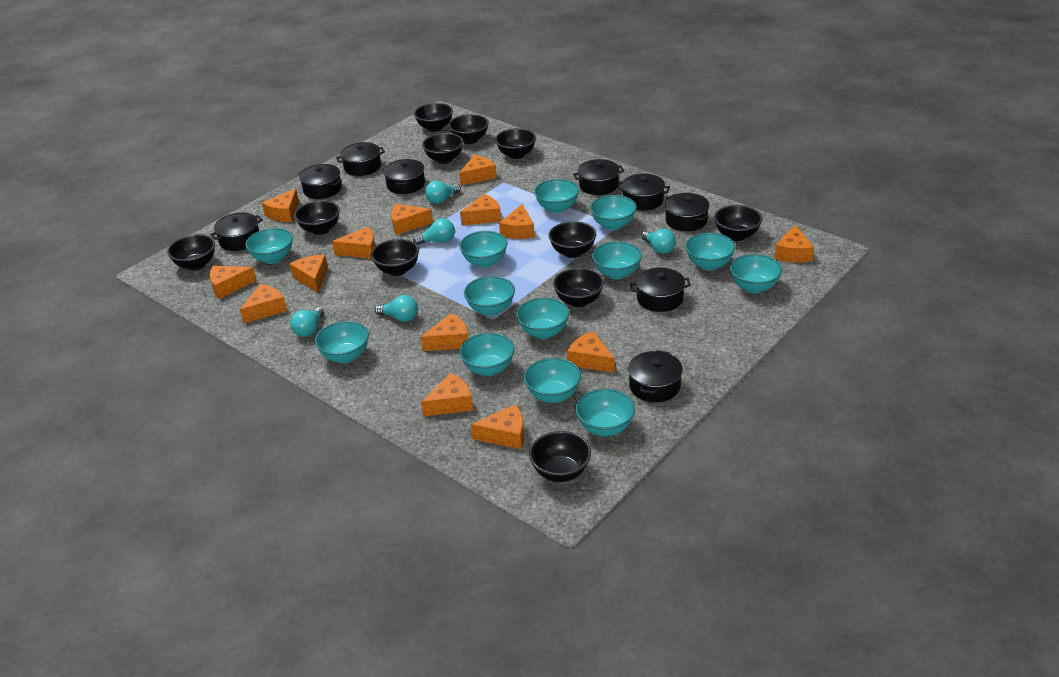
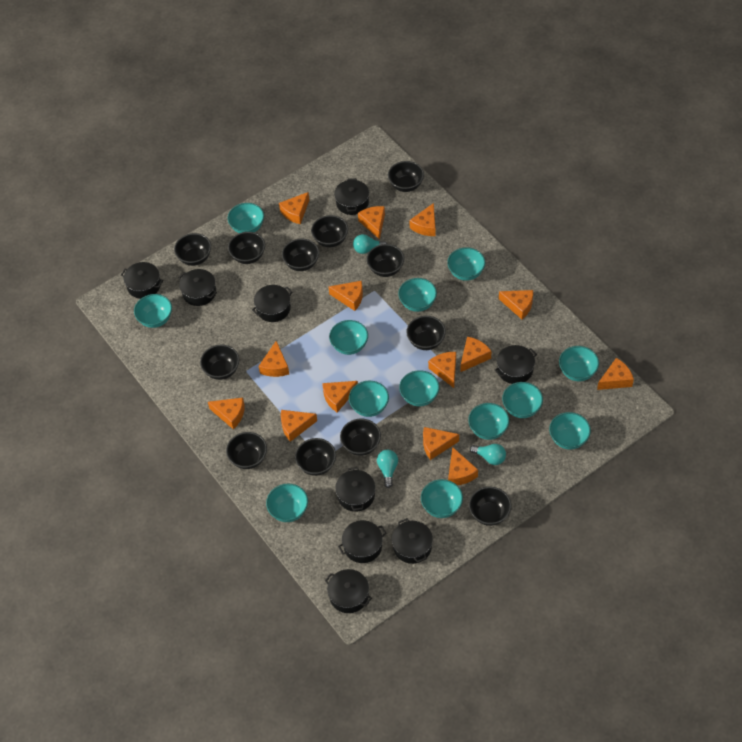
black bowl: [167,234,215,270] [294,200,340,235] [371,239,419,276] [414,103,453,132] [422,133,463,164] [448,114,489,144] [495,128,536,159] [529,431,591,482] [548,221,597,258] [553,268,604,307] [714,205,763,241] = 11 -> [174,233,211,266] [200,345,239,380] [226,432,267,469] [228,232,265,264] [282,239,319,271] [295,438,336,476] [311,215,348,247] [340,419,381,456] [367,244,404,277] [388,161,424,192] [406,316,446,350] [469,487,511,526] = 12
turquoise light bulb: [290,307,324,337] [375,295,418,322] [413,218,455,245] [425,181,461,204] [641,229,676,254] = 5 -> [353,234,387,254] [377,450,398,488] [470,444,506,465] = 3

